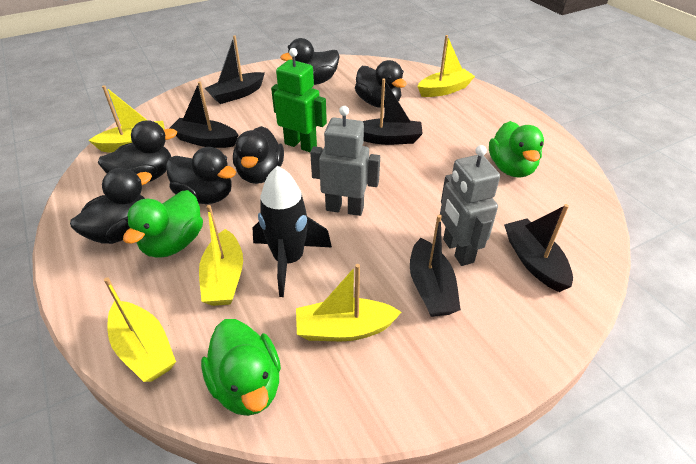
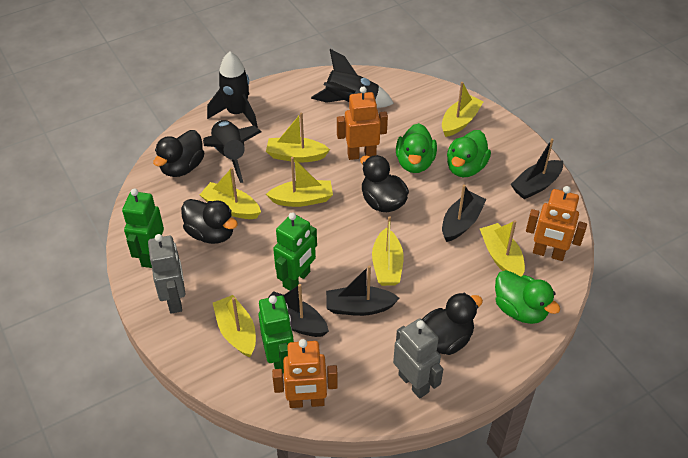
black boat: [169,81,238,148] [205,35,265,104] [362,79,423,145] [410,215,461,317] [504,204,573,292] = 5 -> [268,284,329,337] [326,265,400,316] [442,184,487,242] [511,138,563,199] = 4
black duck: [70,168,152,244] [98,120,177,182] [166,147,236,204] [233,126,284,184] [280,38,340,85] [355,60,407,108] = 6 -> [153,130,204,177] [181,199,238,244] [360,155,409,212] [422,293,483,355] = 4
black rocket: [252,166,332,297] = 1 -> [203,120,261,183] [207,51,258,128] [311,49,394,108] = 3
green robot: [271,48,327,152] = 1 -> [122,188,164,268] [259,295,294,373] [273,212,317,291] = 3
orange robot: none = 0 -> [272,339,338,408] [337,86,388,160] [526,186,587,261] = 3
yellow boat: [88,85,165,152] [104,277,176,382] [199,205,243,306] [296,264,401,341] [417,35,475,97] = 5 -> [199,167,261,219] [213,295,256,357] [266,113,330,162] [266,157,333,207] [372,216,404,286] [442,82,484,137] [480,220,525,276] = 7

